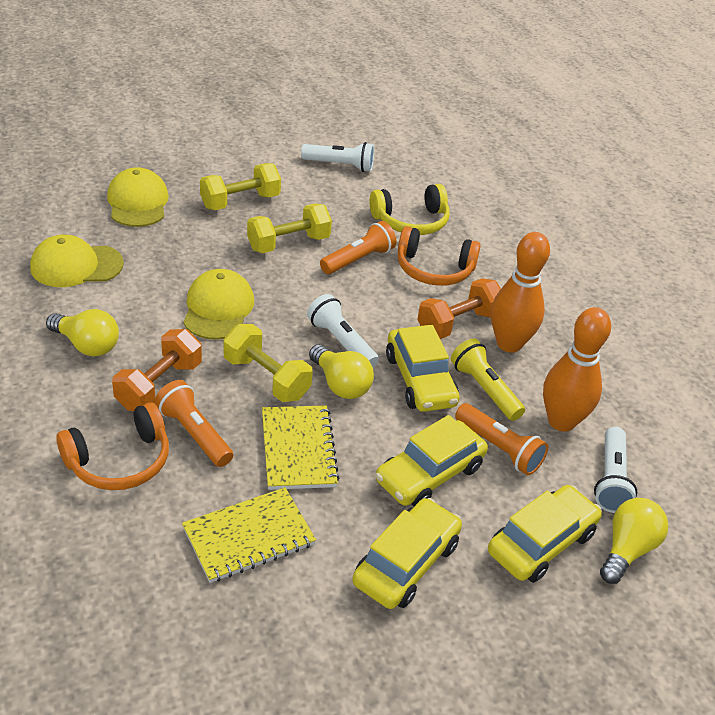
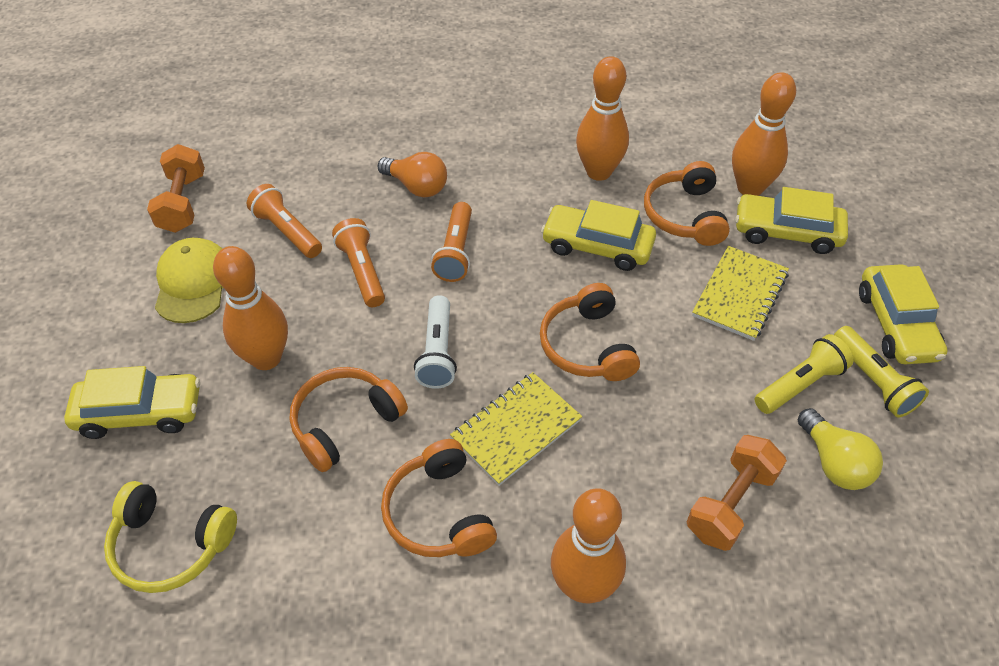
orange bowling pin: [491,232,550,353] [543,307,611,432] = 2 -> [213,246,288,370] [551,488,626,603] [576,56,629,181] [732,72,796,196] = 4
orange headphones: [56,402,169,490] [398,226,481,286] = 2 -> [289,367,408,472] [381,439,497,557] [540,283,640,381] [644,161,730,246] = 4
orange light bulb: none = 0 -> [378,152,447,198] = 1
white flashlight: [301,142,374,172] [307,294,379,367] [594,427,637,513] = 3 -> [414,295,457,389] = 1
yellow cap: [30,235,124,287] [107,167,169,227] [183,269,254,340] = 3 -> [155,238,223,323] = 1
yellow dumbbell: [200,163,281,210] [223,324,313,402] [247,203,332,253] = 3 -> none = 0
yellow flashlight: [451,339,525,421] = 1 -> [755,334,853,414] [834,326,929,417] = 2
yellow light bulb: [46,309,119,357] [309,345,374,399] [600,498,669,584] = 3 -> [798,408,883,490] = 1

